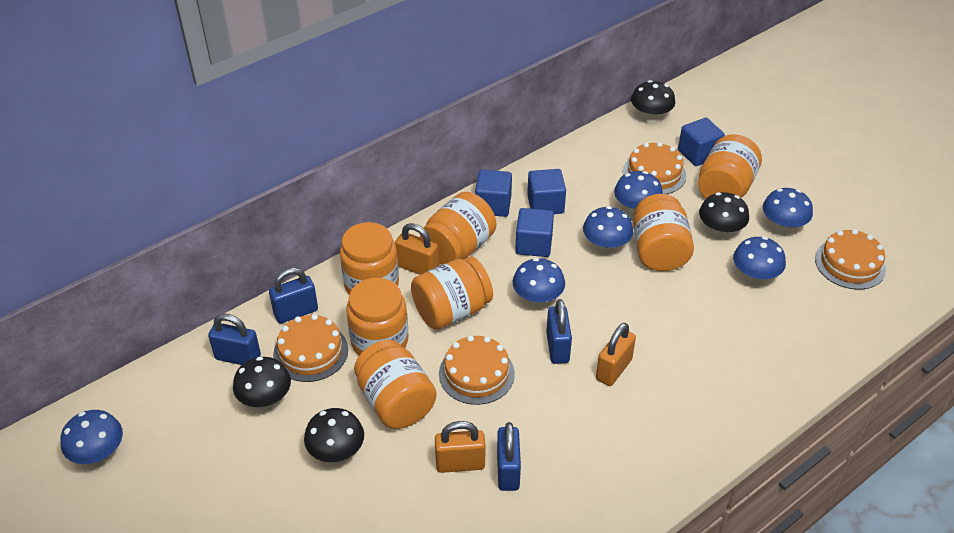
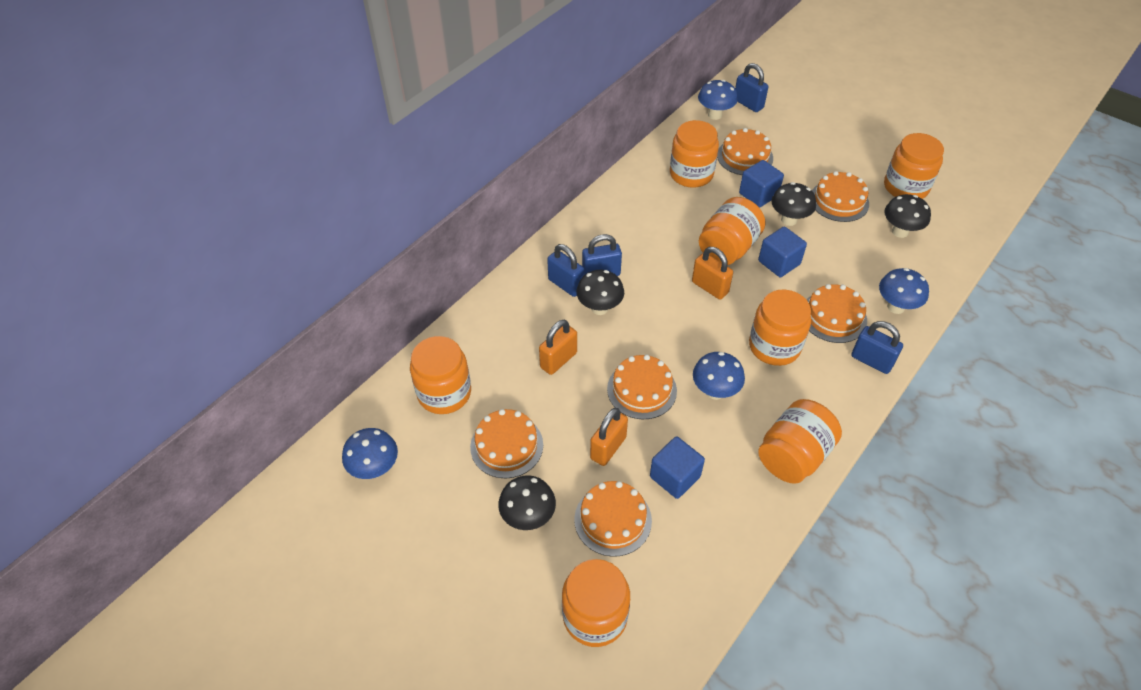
blue cube: [475,170,512,217] [515,208,554,257] [527,169,566,214] [678,118,725,166] = 4 -> [650,436,705,499] [739,160,784,207] [758,226,807,277] = 3
blue mushroom: [60,410,123,466] [513,258,565,309] [583,206,633,255] [614,171,663,217] [733,237,786,286] [763,188,813,235] = 6 -> [342,428,398,479] [693,352,745,400] [698,80,738,120] [879,268,929,314] = 4
orange cake: [273,314,348,382] [439,335,515,405] [623,142,686,194] [815,229,886,290] = 4 -> [470,409,543,478] [574,481,652,557] [607,355,677,419] [717,128,773,175] [806,284,867,343] [812,171,869,222] = 6

